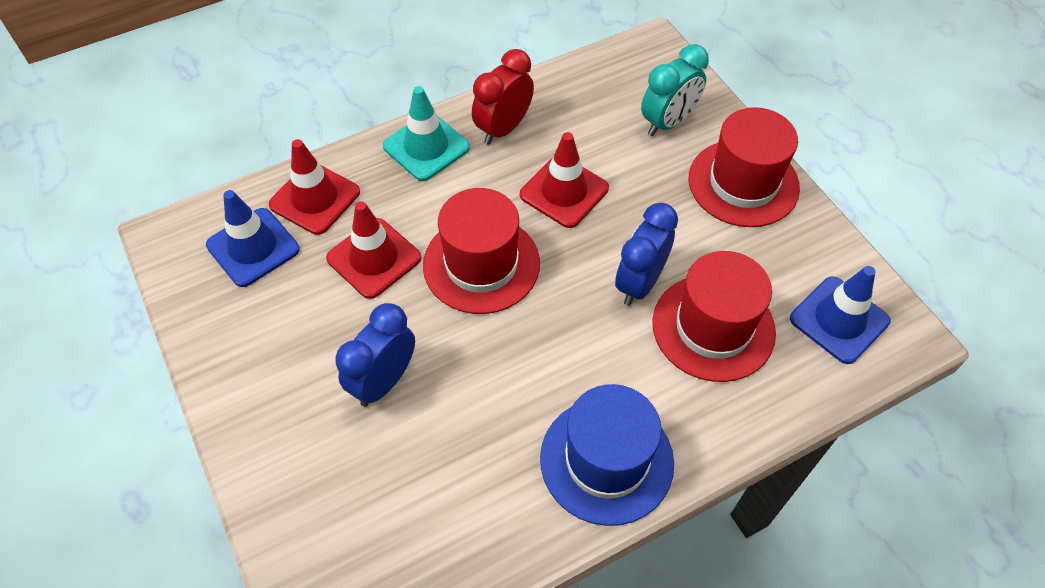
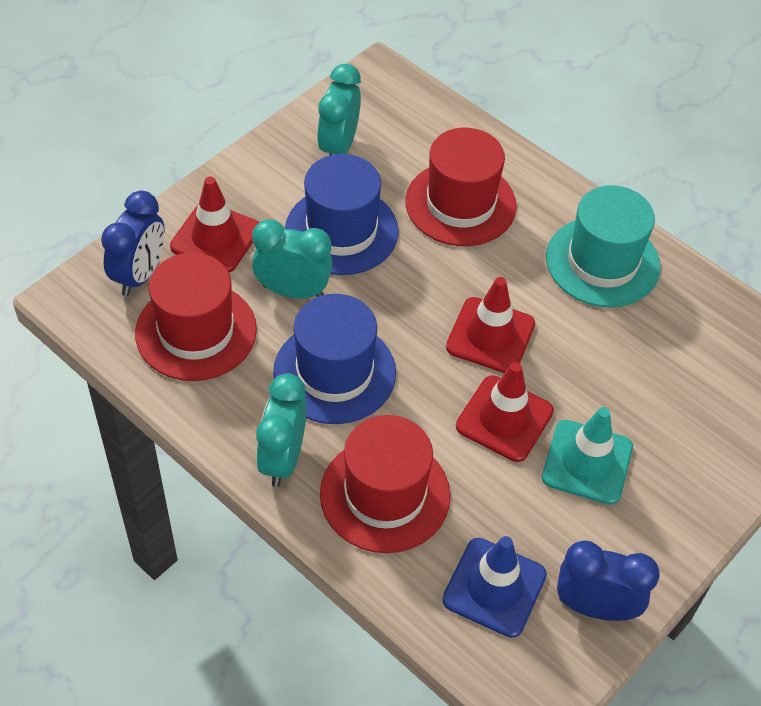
blue hat: [540,384,674,526] = 1 -> [273,294,396,424] [285,154,399,275] = 2
blue traffic cone: [206,190,300,287] [790,266,890,364] = 2 -> [442,536,547,638] = 1
red clock: [472,49,534,145] = 1 -> none = 0
turquoise clock: [641,44,709,136] = 1 -> [252,219,333,299] [256,373,307,487] [317,64,361,155] = 3
turquoise hat: none = 0 -> [546,185,660,307] = 1

